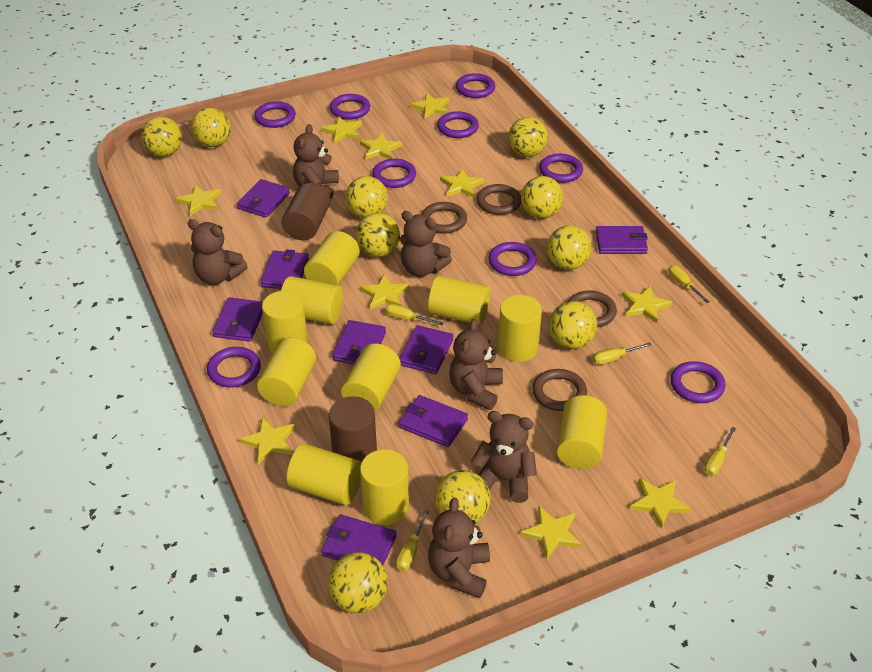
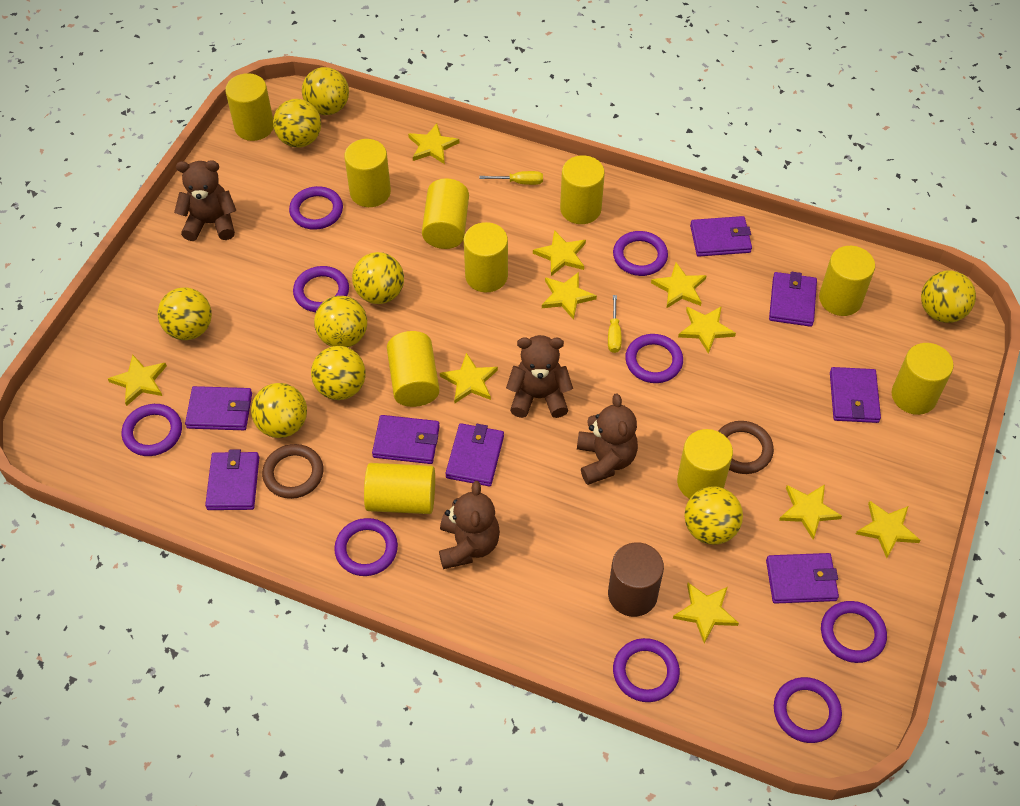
brown cylinder: [282,183,330,240] [329,396,377,463] = 2 -> [608,542,664,617] = 1
brown ring: [422,202,467,234] [476,184,521,215] [532,369,587,411] [568,290,617,327] = 4 -> [262,444,324,499] [718,421,774,474] = 2
brown teddy bear: [188,219,248,285] [293,124,339,200] [400,211,452,277] [428,497,490,598] [449,319,503,410] [471,411,537,503] = 6 -> [174,160,236,241] [439,481,500,569] [506,335,573,418] [577,394,638,485] = 4
yellow ball: [141,117,182,157] [191,108,231,147] [328,552,388,613] [346,176,388,218] [356,213,400,257] [435,470,491,524] [508,117,548,157] [521,176,564,218] [547,225,592,270] [549,301,597,349] = 10 -> [158,287,212,340] [251,383,307,438] [273,99,321,148] [302,67,349,115] [311,346,366,400] [314,296,367,347] [352,252,404,304] [684,487,743,545] [921,270,976,323] = 9
yellow screwdriver: [385,304,444,325] [396,510,429,571] [593,342,651,365] [668,265,710,303] [704,427,736,476] = 5 -> [479,171,543,185] [608,295,622,353] = 2

